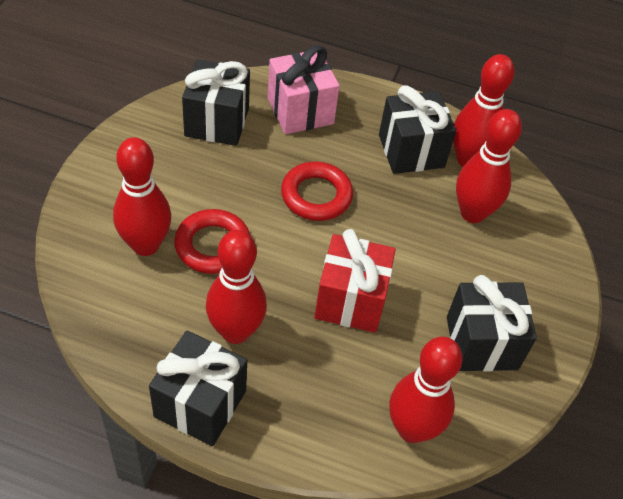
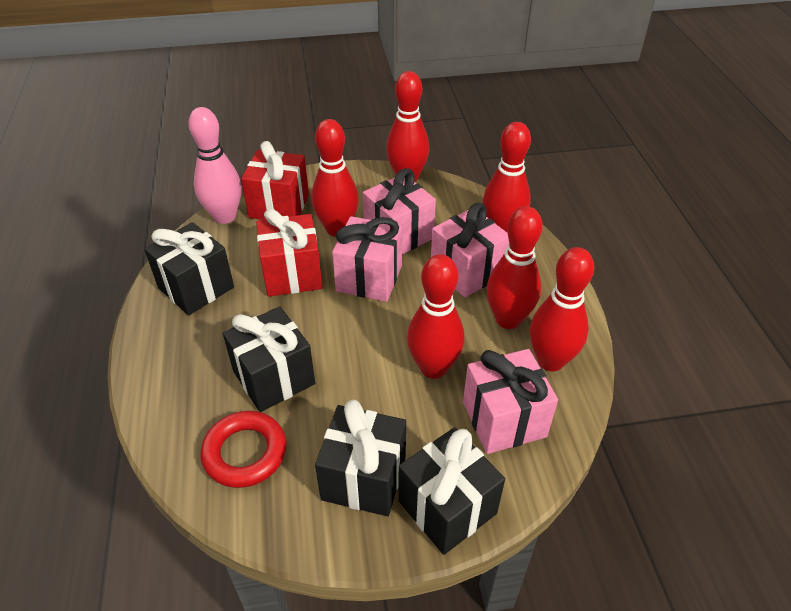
pink bowling pin: none = 0 -> [188,107,241,224] = 1
pink gift: [268,45,340,134] = 1 -> [332,216,402,302] [363,168,436,254] [431,203,509,298] [463,349,558,454] = 4
red bowling pin: [113,137,171,256] [206,230,267,344] [389,337,463,443] [453,54,514,167] [456,109,522,223] = 5 -> [312,119,359,237] [386,71,429,182] [407,254,464,379] [483,122,531,232] [487,206,543,329] [530,247,594,371] = 6
red gift: [314,229,396,333] = 1 -> [241,141,309,220] [256,209,323,297] = 2
red ring: [174,209,251,274] [281,162,353,221] = 2 -> [200,411,287,488] = 1

